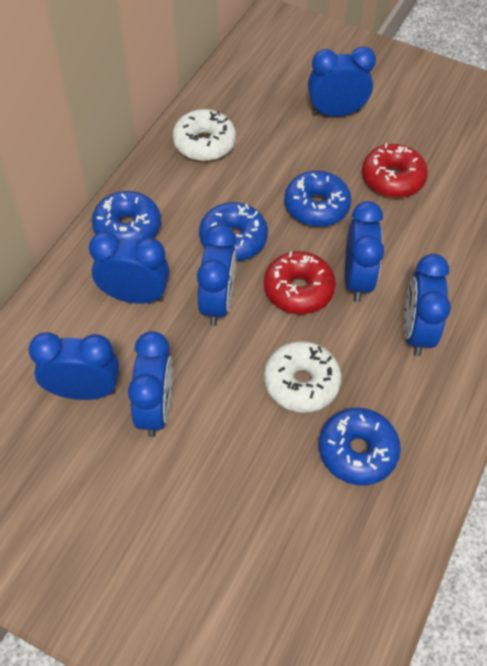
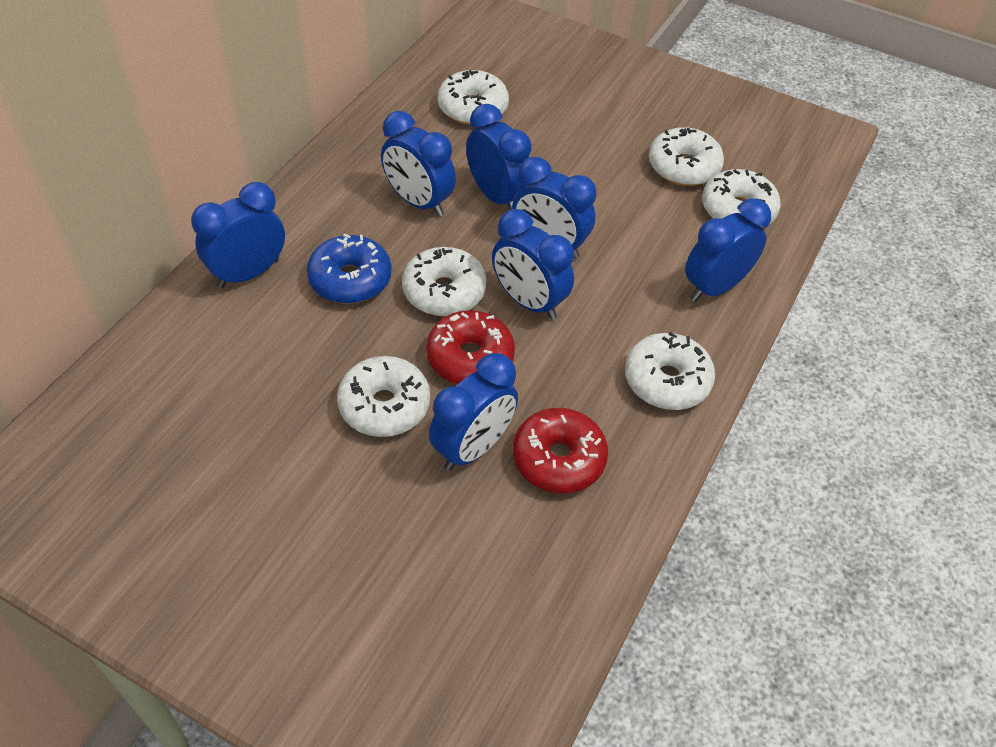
blue donut: [92,191,161,242] [199,202,268,261] [284,171,351,227] [319,408,401,485] = 4 -> [307,233,392,304] = 1
white donut: [173,109,236,161] [264,341,342,413] = 2 -> [337,356,430,437] [402,247,487,316] [438,70,509,125] [625,332,715,410] [649,127,724,186] [702,169,781,227] = 6

